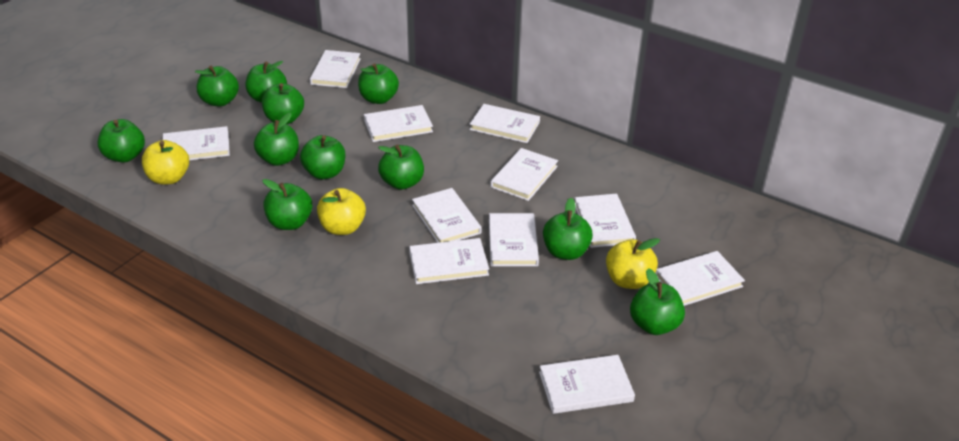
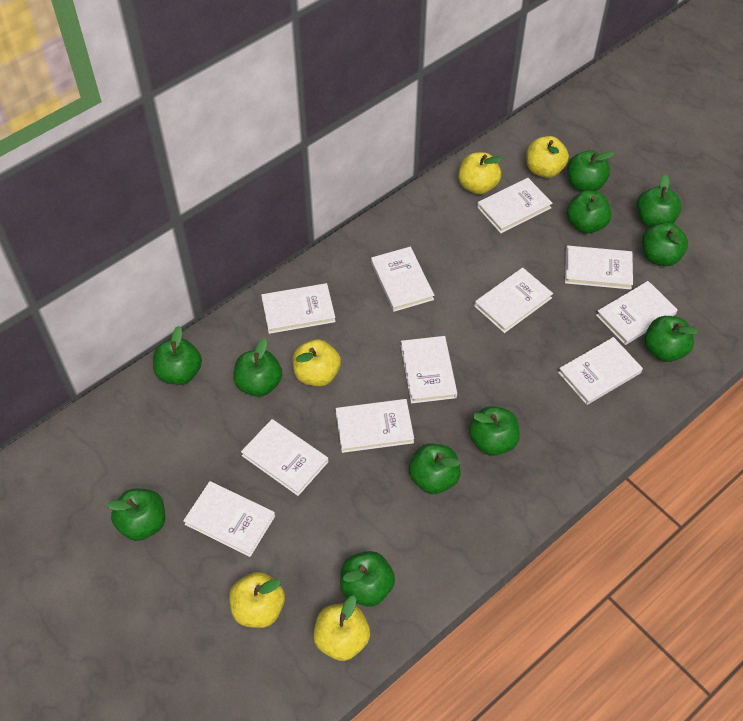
yellow apple: [142,140,189,185] [317,188,366,235] [606,238,660,289] = 3 -> [229,572,285,628] [292,339,341,386] [313,596,370,661] [458,152,503,194] [526,136,569,178] = 5

